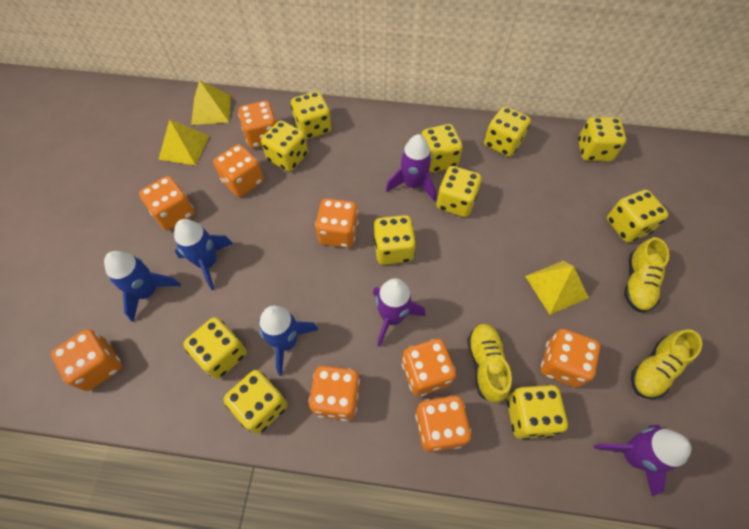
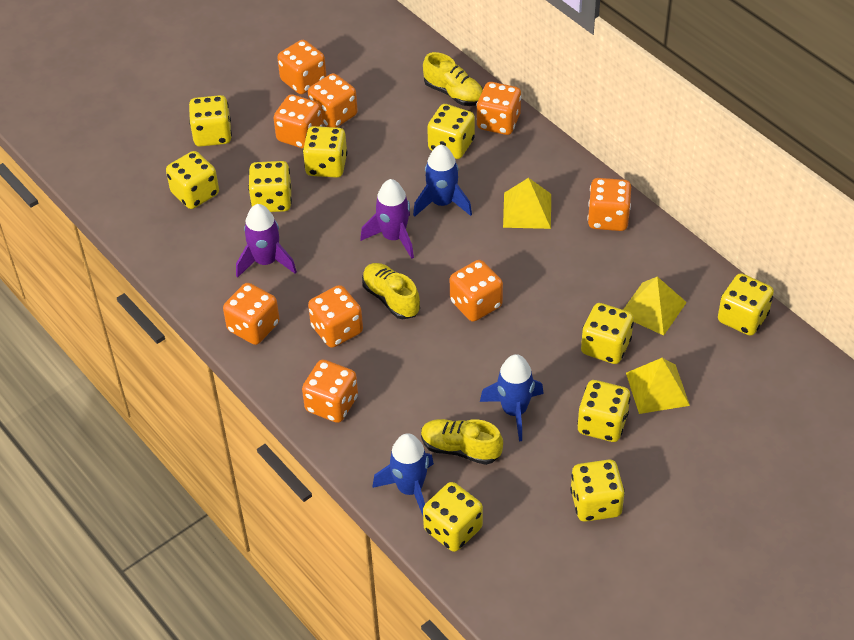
purple rocket: [373,278,425,347] [386,134,436,201] [594,425,692,496] = 3 -> [236,204,297,278] [360,179,414,259] = 2
yellow dice: [183,317,247,379] [224,370,288,434] [261,121,308,172] [291,91,332,139] [373,215,416,265] [421,124,463,172] [436,166,482,217] [484,106,531,157] [507,385,568,440] [578,117,626,162] [607,190,668,243] = 11 -> [166,151,219,209] [189,95,232,147] [248,161,292,212] [303,126,347,178] [423,482,483,552] [427,104,475,159] [570,460,625,522] [577,380,631,442] [581,303,634,364] [718,273,774,336] = 10

